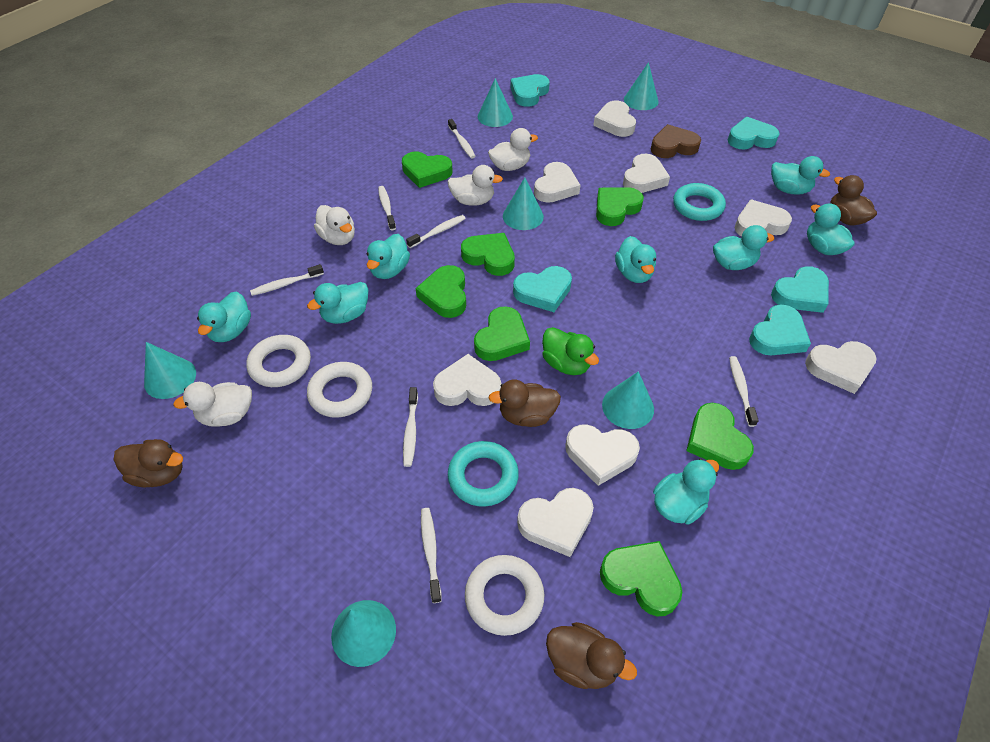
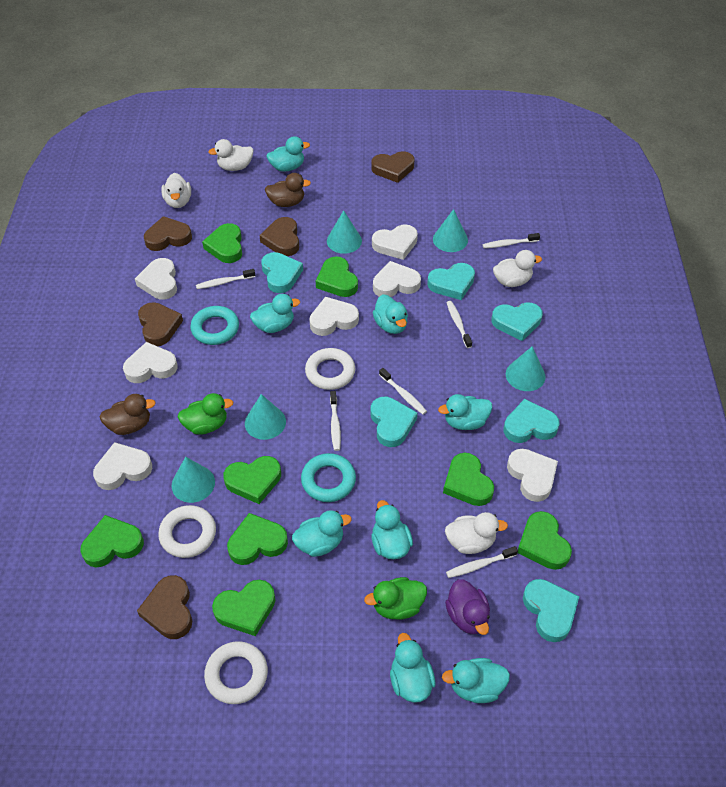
brown duck: [114,439,183,487] [489,379,561,427] [546,622,637,689] [830,175,877,225] = 4 -> [99,394,156,435] [265,173,311,207] = 2
brown heart: [651,124,701,158] = 1 -> [137,575,192,639] [138,302,183,346] [144,216,192,251] [259,217,299,256] [371,151,414,183] = 5
green duck: [542,327,599,375] = 1 -> [178,393,233,435] [364,577,427,620] = 2
green heart: [402,152,453,188] [415,265,466,318] [461,233,515,276] [474,306,530,361] [596,187,644,226] [600,541,682,616] [686,403,754,470] = 7 -> [80,515,144,568] [202,223,242,263] [212,580,275,636] [223,456,281,504] [227,513,288,565] [316,256,358,297] [443,453,494,506] [518,511,572,570] = 8
purple duck: none = 0 -> [445,579,490,635] = 1
turquoise cone: [144,342,196,399] [331,600,396,667] [478,78,513,127] [503,178,544,230] [602,371,654,429] [624,62,659,110] = 6 -> [172,457,215,503] [245,394,286,440] [327,210,362,254] [433,209,468,252] [506,346,546,391] = 5
turquoise heart: [510,74,550,107] [513,266,572,312] [728,117,780,149] [749,304,811,355] [771,266,829,313] = 5 -> [261,252,303,293] [371,397,418,447] [427,263,475,300] [492,302,543,341] [503,399,560,443] [523,579,579,642] = 6
white heart: [433,354,501,406] [517,488,594,557] [534,162,580,203] [565,424,640,486] [593,101,636,137] [623,154,670,193] [735,199,792,237] [805,341,877,394] = 8 -> [93,442,152,490] [123,342,178,383] [135,258,177,300] [309,297,359,336] [372,224,418,260] [373,261,421,297] [507,449,558,502] = 7
white toothbrush: [250,264,324,296] [378,186,396,230] [403,387,418,467] [406,215,466,248] [421,508,442,603] [448,119,476,159] [729,356,759,427] = 7 -> [196,269,255,289] [330,391,341,451] [379,368,427,415] [446,301,472,348] [446,546,518,578] [483,233,540,248] = 6

